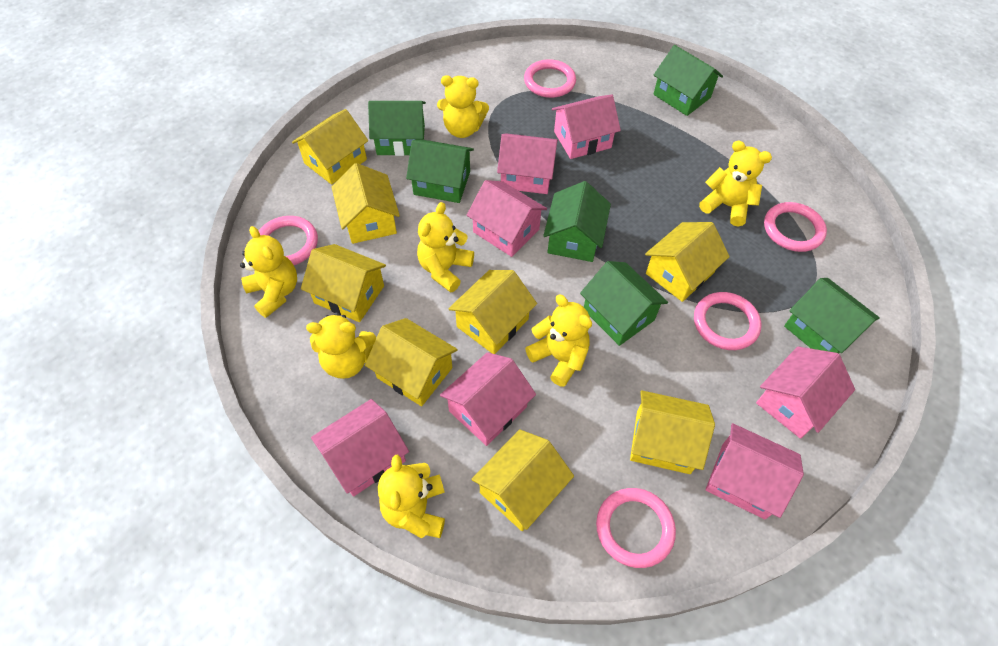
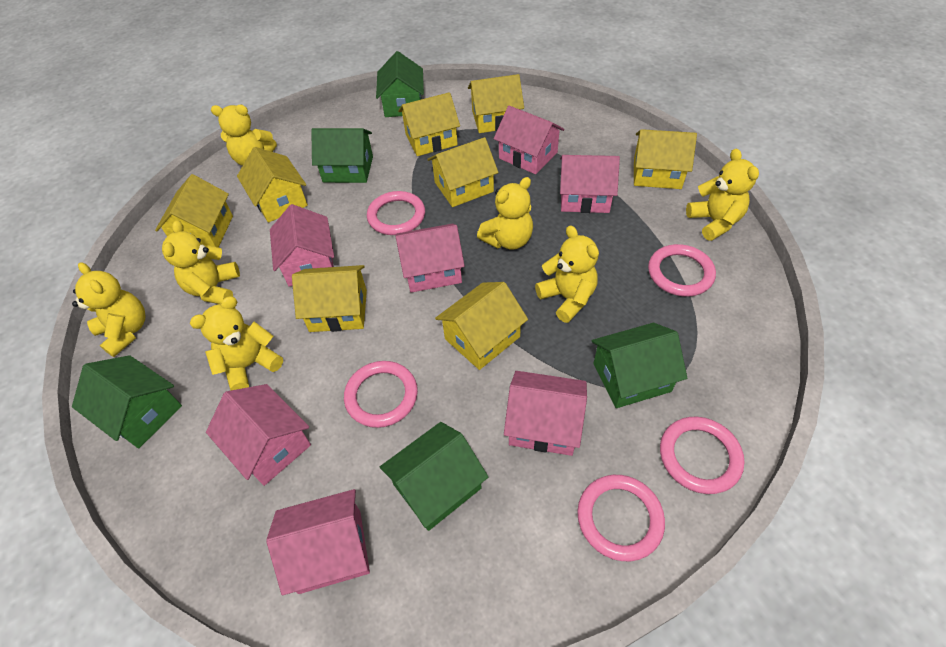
green house: [368,101,426,156] [406,139,474,203] [543,181,611,262] [580,261,668,346] [653,45,723,116] [784,278,880,354] = 6 -> [72,355,182,448] [311,128,373,183] [376,51,424,117] [380,422,488,531] [592,323,687,408] = 5

